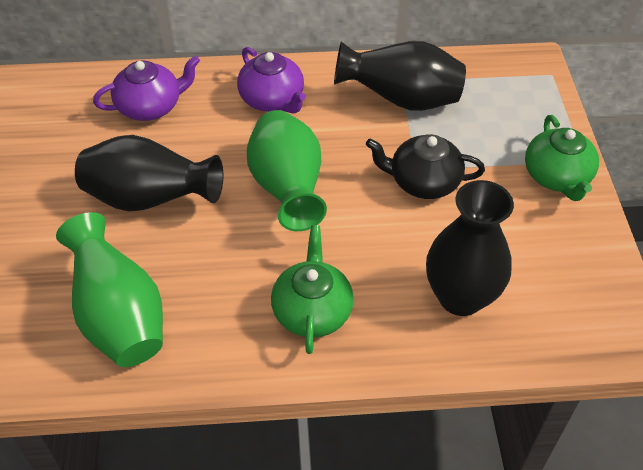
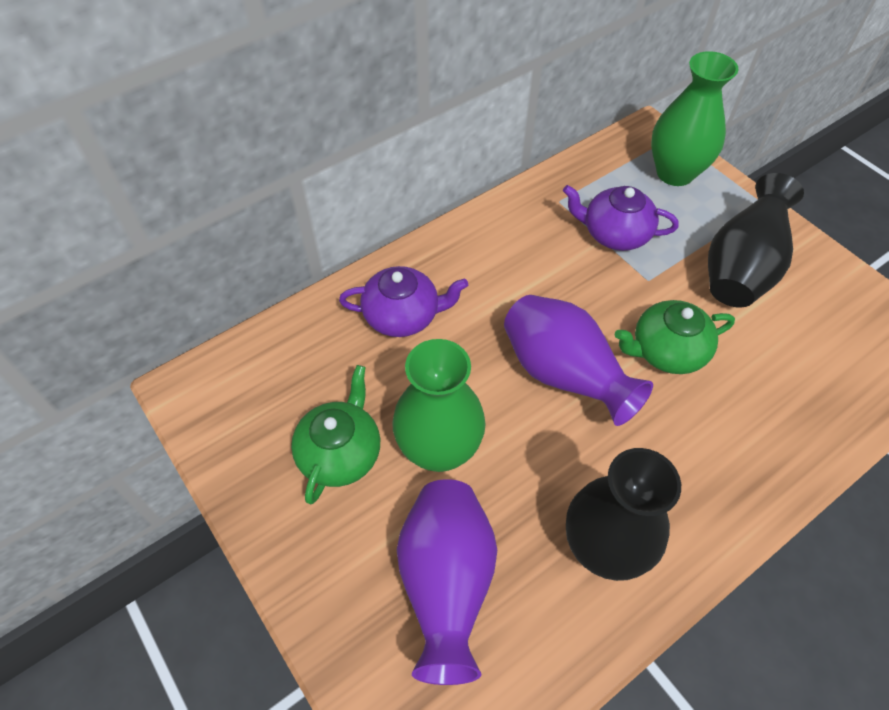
black teapot: [366,134,485,199] = 1 -> none = 0
black vase: [75,135,223,211] [334,41,466,111] [426,180,514,316] = 3 -> [566,448,681,581] [708,173,804,307] = 2
purple vase: none = 0 -> [397,479,497,685] [504,295,653,426] = 2

